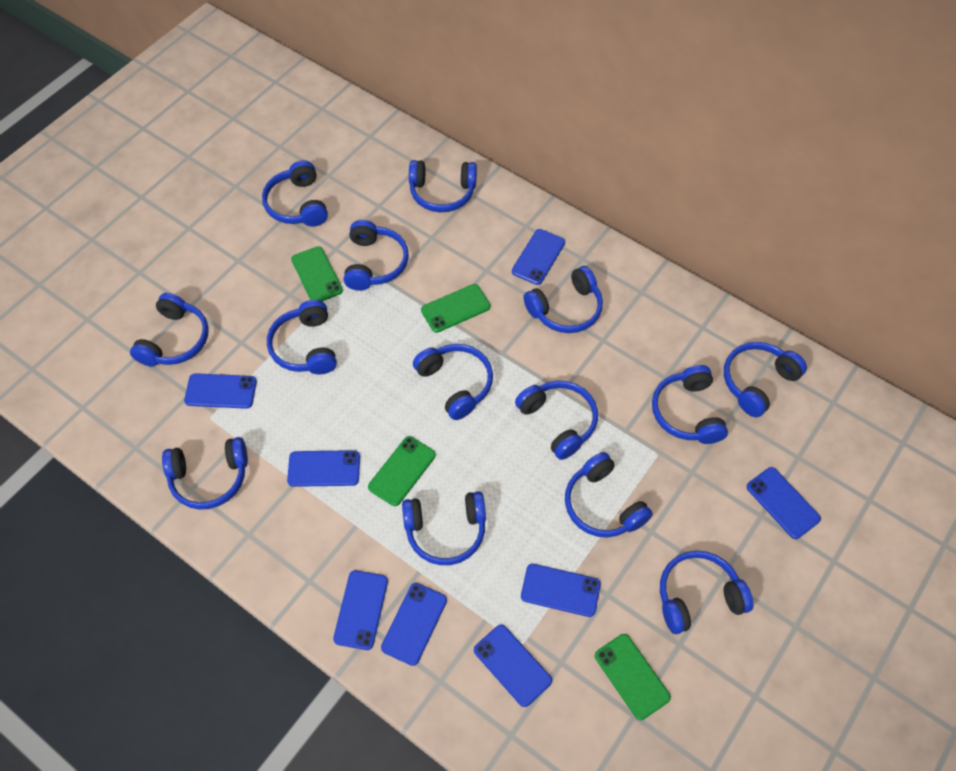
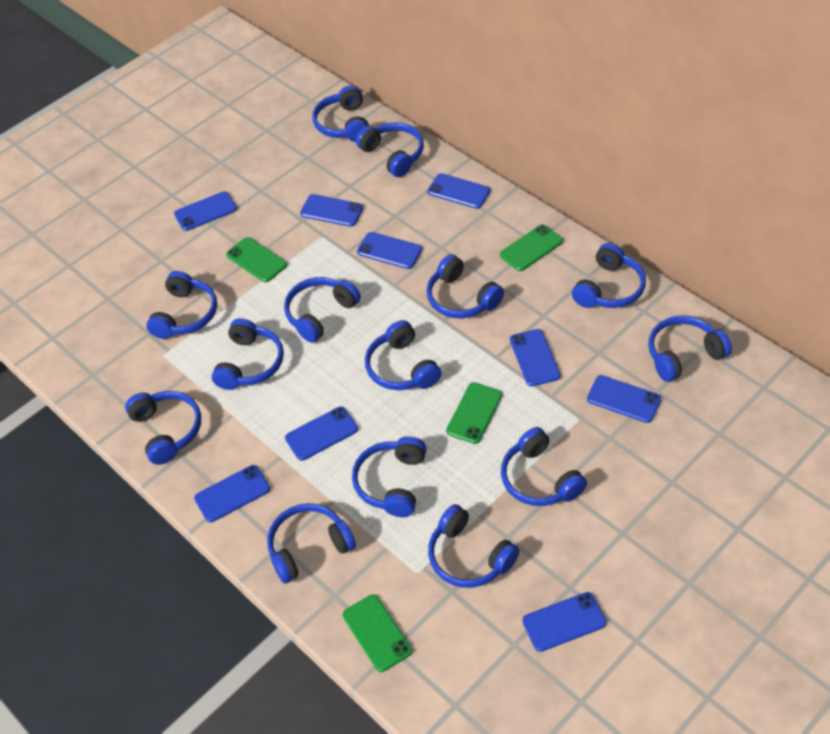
blue phone: [184,373,257,409] [287,450,360,487] [333,570,388,650] [381,583,447,666] [474,625,552,707] [512,229,565,285] [521,564,601,617] [746,467,821,539] = 8 -> [174,191,237,231] [194,465,270,523] [285,406,358,461] [300,194,363,227] [357,232,422,269] [427,173,491,209] [510,329,561,386] [522,592,606,652] [587,375,661,423] = 9

